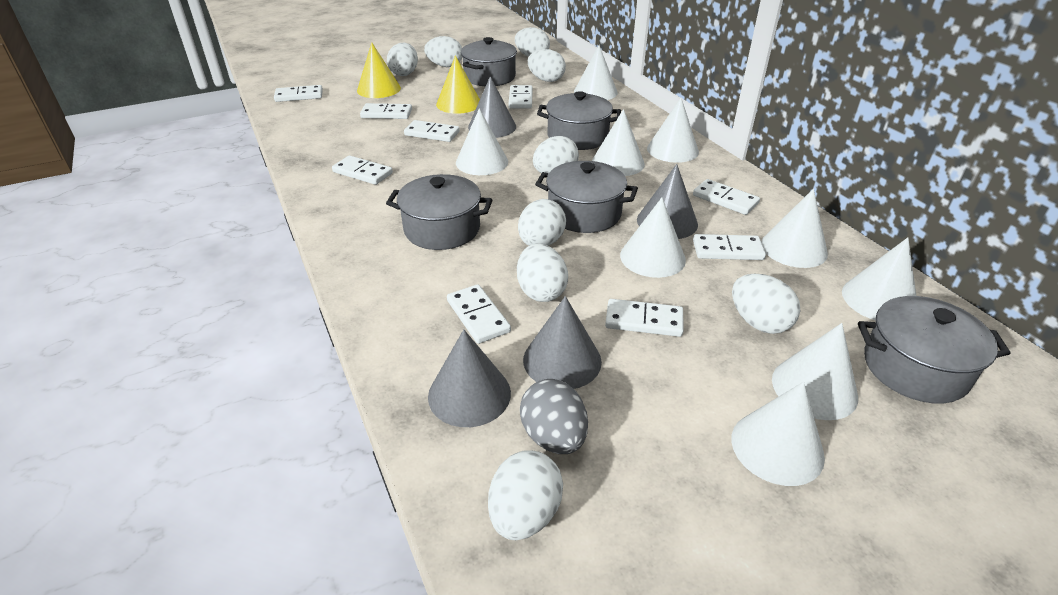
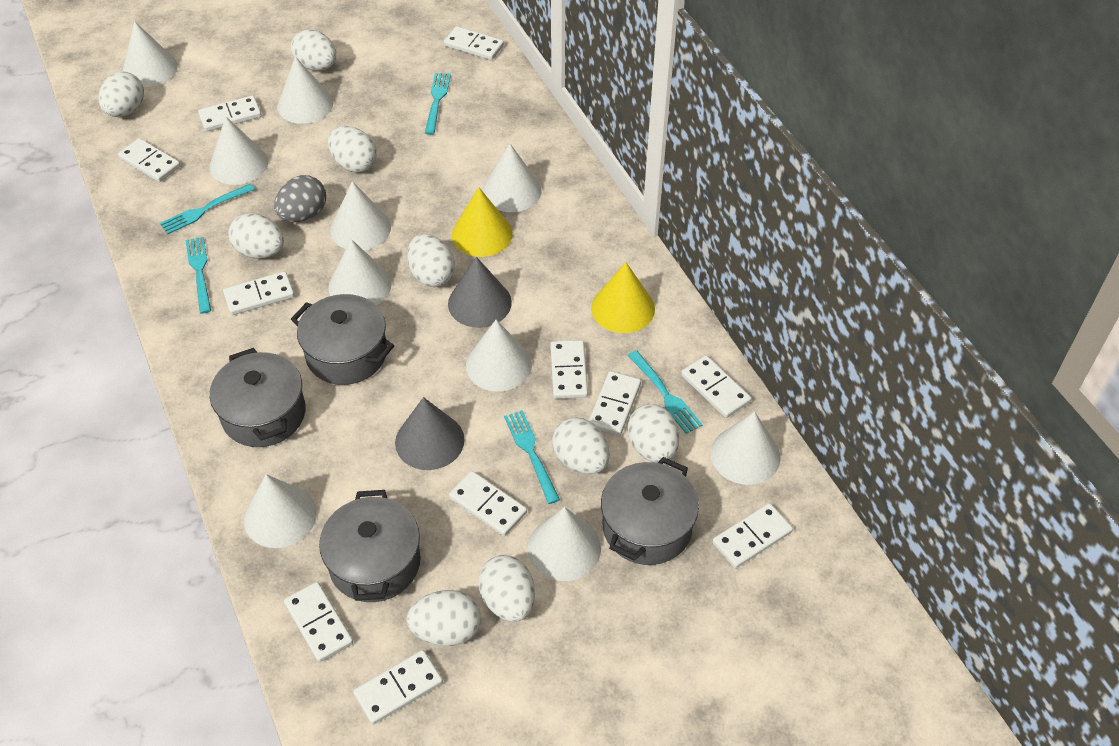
grey cone: [428,329,511,427] [468,76,516,138] [523,296,602,389] [637,164,698,239] = 4 -> [395,397,464,470] [448,257,512,328] = 2
grey pot: [386,174,492,250] [461,37,517,86] [535,161,638,233] [537,91,621,150] [858,296,1010,404] = 5 -> [210,348,306,447] [291,294,394,385] [319,490,421,602] [601,457,699,565] = 4
turquoise fork: none = 0 -> [160,184,255,234] [186,237,211,314] [425,73,451,135] [504,410,560,504] [628,350,703,434] = 5
white cone: [456,108,508,175] [574,45,618,100] [592,109,645,176] [620,198,686,278] [647,98,699,163] [731,382,825,486] [761,189,828,268] [772,323,858,420] [842,237,916,320] = 9 -> [123,21,178,87] [210,117,268,185] [244,474,317,548] [277,57,333,124] [328,239,392,305] [330,181,391,250] [466,320,532,391] [483,144,541,212] [528,507,601,581] [711,412,781,485] = 10
white domino: [274,85,323,102] [332,155,393,185] [360,103,412,119] [404,120,460,142] [447,284,511,344] [508,85,533,109] [605,299,684,337] [693,179,760,215] [693,234,766,260] = 9 -> [118,138,181,182] [198,95,262,132] [223,271,294,315] [284,582,353,662] [353,650,443,724] [444,26,504,60] [449,471,527,536] [550,340,588,399] [589,371,641,436] [681,355,751,418] [712,503,793,568] = 11

